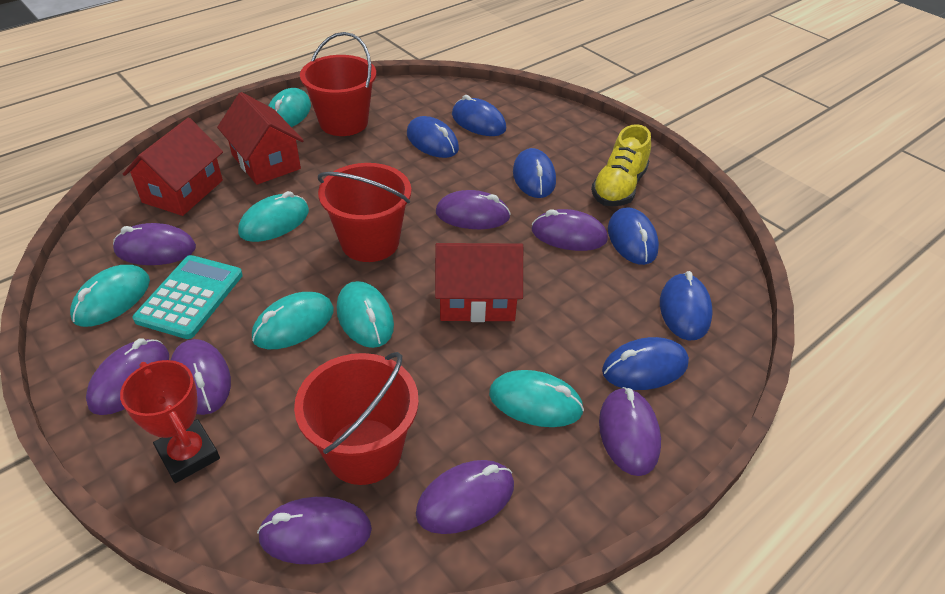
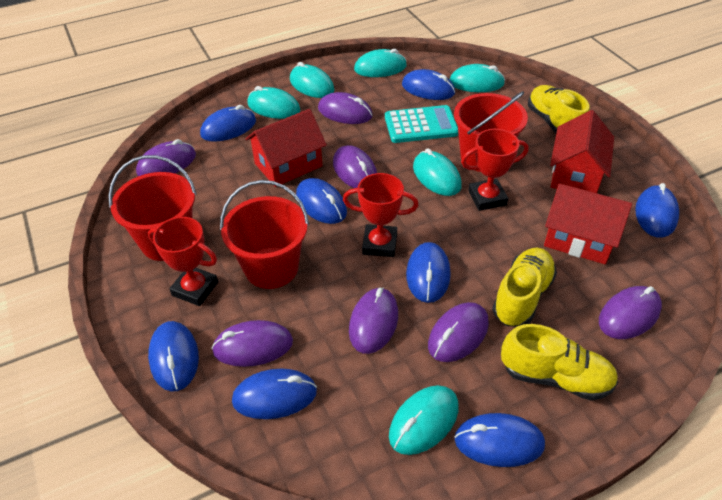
blue mouse: [407,116,459,158] [452,95,506,136] [513,148,556,198] [602,337,689,390] [608,208,659,265] [660,271,713,341] = 6 -> [148,321,199,392] [200,105,256,142] [232,369,317,419] [296,178,347,224] [402,69,455,100] [406,242,451,303] [454,413,545,467] [635,183,679,238] = 8
purple mouse: [86,338,169,415] [113,223,196,265] [171,339,231,415] [257,497,372,564] [416,460,514,534] [436,190,511,229] [531,209,608,251] [599,387,661,476] = 8 -> [136,139,196,176] [211,320,293,367] [318,92,373,124] [333,145,377,188] [349,287,398,354] [428,302,489,362] [599,286,662,339] = 7
red trophy: [120,360,220,483] = 1 -> [148,217,218,306] [343,173,419,257] [461,129,529,211] = 3
yellow shoe: [591,124,651,206] = 1 -> [492,248,557,327] [501,324,618,400] [528,85,590,133] = 3

